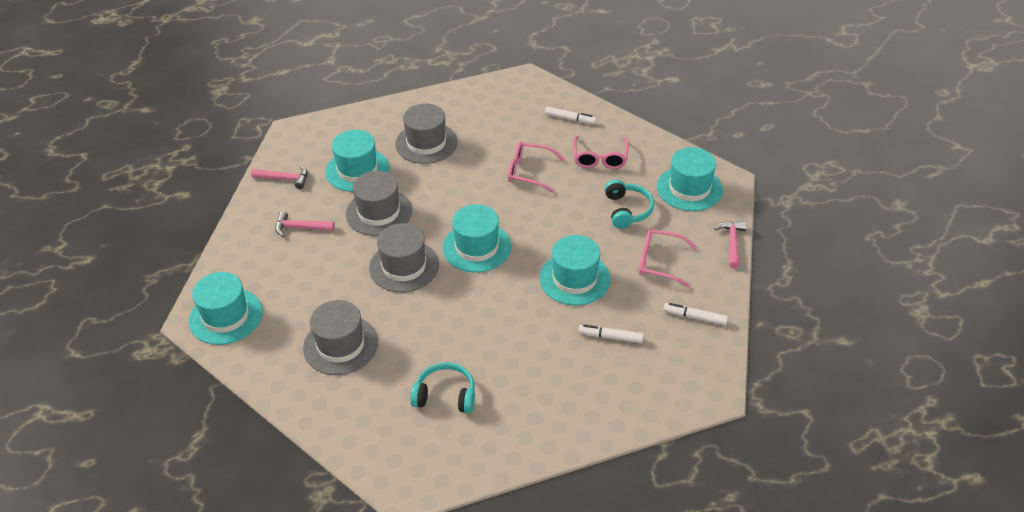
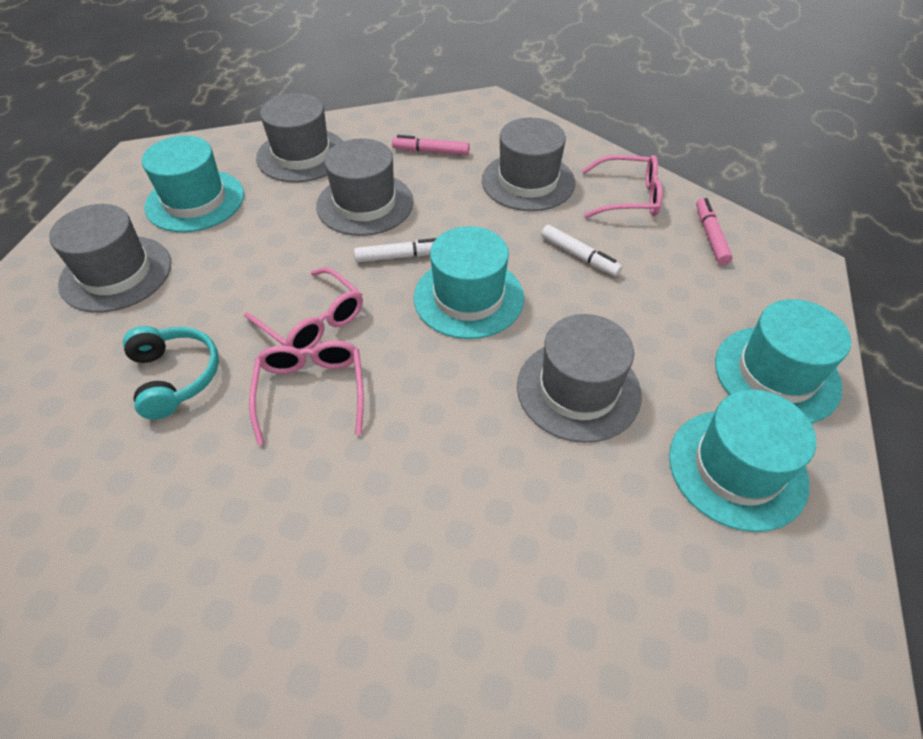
grey hat: [303,300,378,375] [346,171,412,236] [369,223,439,293] [395,103,458,164] = 4 -> [49,204,171,313] [256,93,343,182] [316,138,414,236] [482,118,575,211] [517,314,642,443] = 5
pink hammer: [251,165,308,189] [275,211,335,237] [714,221,747,269] = 3 -> none = 0
pink marker: none = 0 -> [392,135,470,155] [696,198,733,265] = 2
turquoise hat: [189,272,263,345] [325,130,390,192] [443,204,511,272] [540,235,611,305] [657,147,723,211] = 5 -> [142,136,244,232] [414,226,524,339] [669,390,816,532] [715,299,851,423] = 4
turquoise headphones: [410,363,475,413] [605,179,654,229] = 2 -> [123,326,219,420] = 1
white marker: [545,107,597,124] [578,324,644,343] [663,303,728,325] = 3 -> [354,238,437,262] [541,225,622,276] = 2

